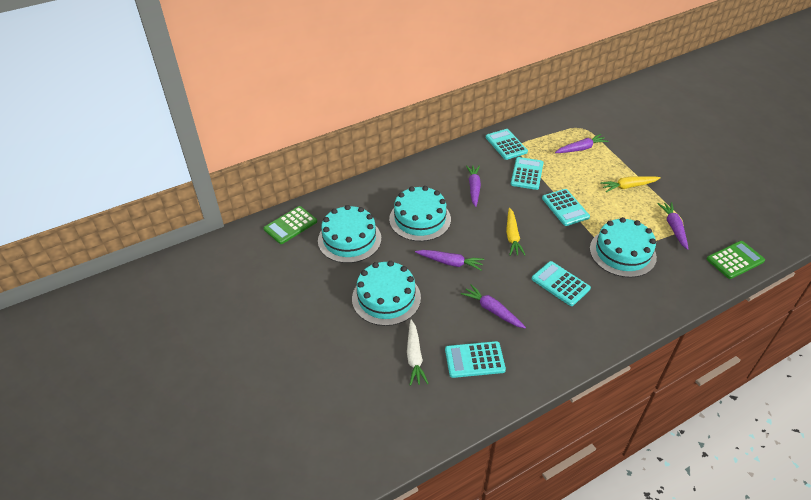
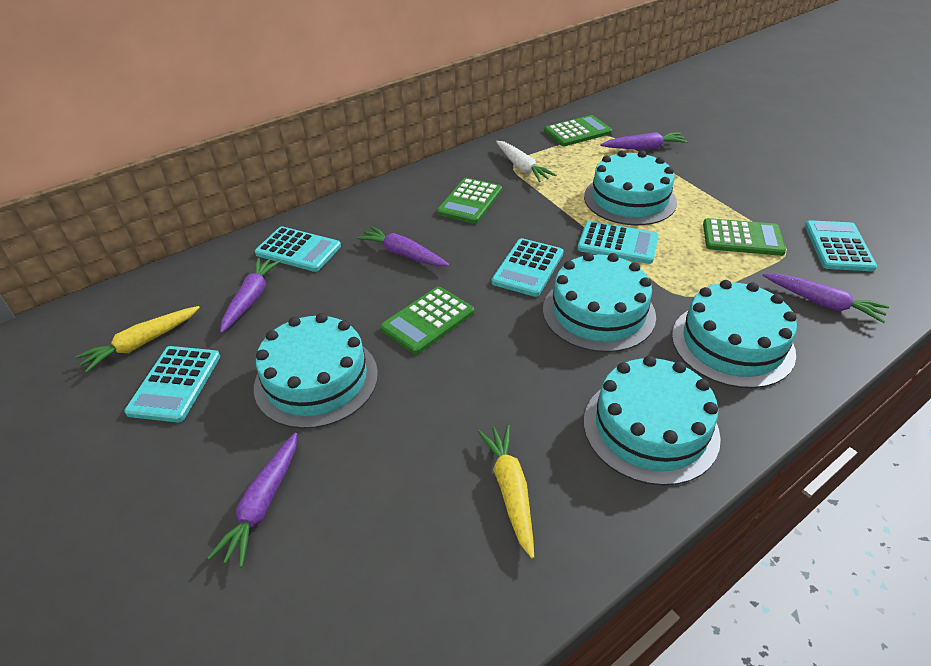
green calculator: [264,206,317,244] [707,241,765,279] = 2 -> [380,286,474,354] [437,178,502,224] [544,115,612,146] [703,218,786,256] = 4
turquoise cake: [318,205,381,263] [352,261,421,326] [389,186,451,241] [590,217,657,278] = 4 -> [254,313,378,429] [543,252,656,352] [584,150,677,225] [584,356,721,486] [672,280,797,388] = 5

